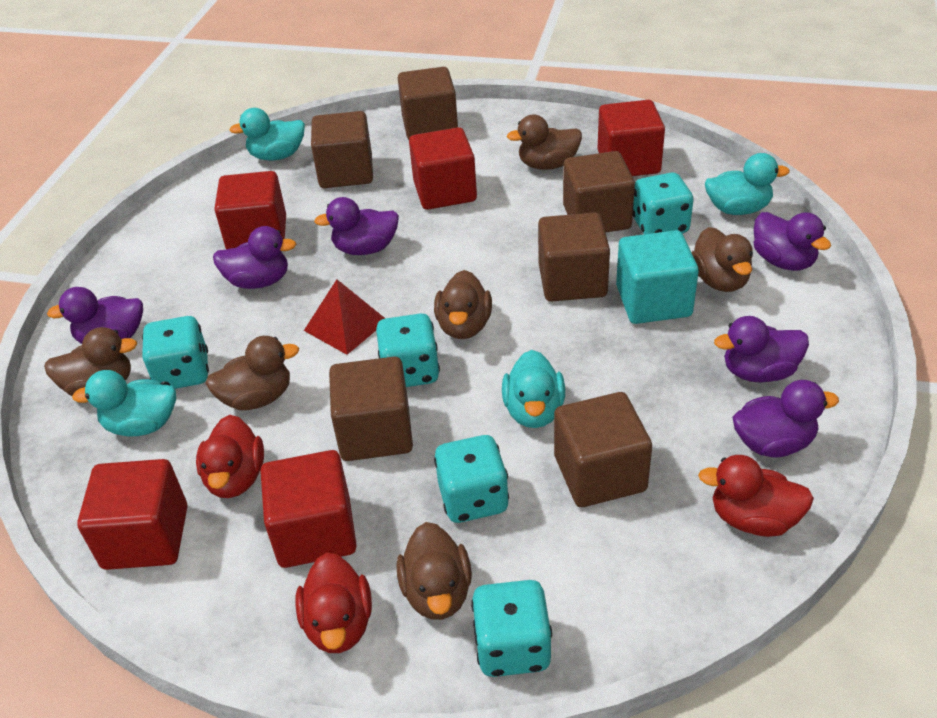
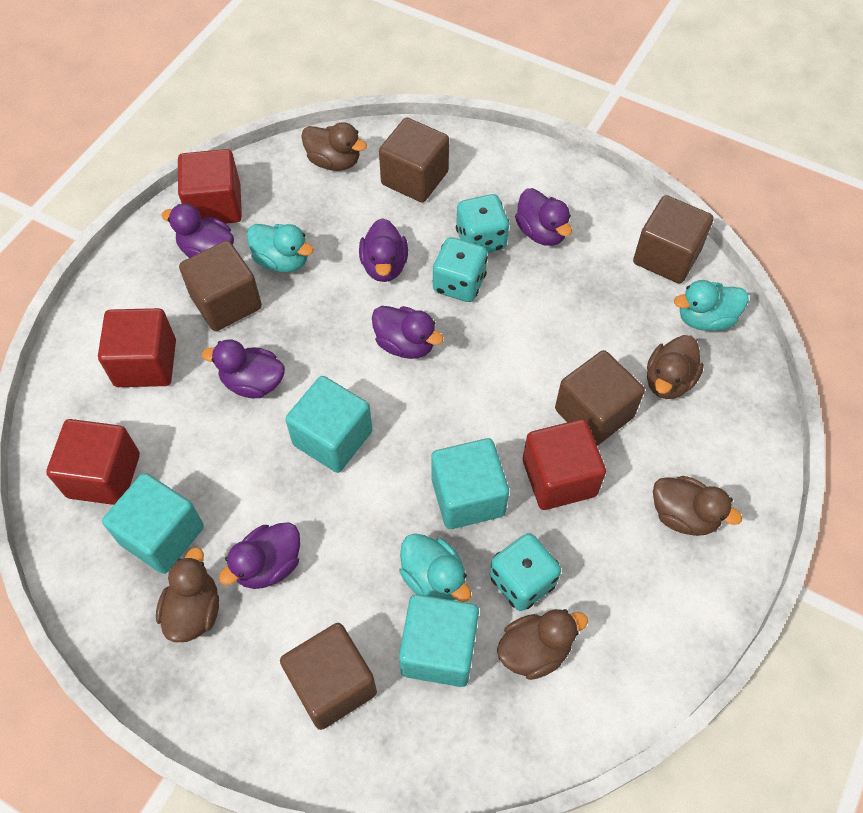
brown cube: [311,111,373,188] [329,357,413,461] [398,67,458,140] [538,213,610,302] [554,392,652,507] [563,151,635,233] = 6 -> [179,240,262,331] [280,623,377,730] [379,118,449,202] [555,350,645,446] [633,195,714,284] = 5
brown duck: [44,327,137,396] [205,336,299,410] [397,522,472,620] [434,270,492,339] [507,114,582,170] [692,227,753,292] = 6 -> [156,547,219,642] [301,122,367,171] [497,609,588,680] [647,335,704,399] [653,476,742,536] = 5
red cube: [77,459,187,570] [214,171,286,249] [260,450,357,568] [409,127,477,210] [597,100,665,176] = 5 -> [46,419,140,505] [98,308,176,387] [178,149,242,224] [523,419,606,510] = 4
red duck: [196,415,264,498] [295,553,372,653] [698,455,814,537] = 3 -> none = 0
red pyramid: [304,279,386,355] = 1 -> none = 0
turquoise cube: [616,230,699,324] = 1 -> [102,473,204,574] [285,376,372,473] [399,594,479,687] [431,438,509,529] = 4
turquoise dice: [142,316,209,389] [376,313,440,387] [434,435,509,523] [471,580,552,677] [633,172,694,234] = 5 -> [432,237,488,302] [456,194,510,253] [490,533,561,611] = 3
turquoise duck: [72,370,176,437] [230,108,305,160] [502,350,565,428] [705,153,790,215] = 4 -> [247,224,314,273] [399,533,471,602] [674,280,748,331] = 3

